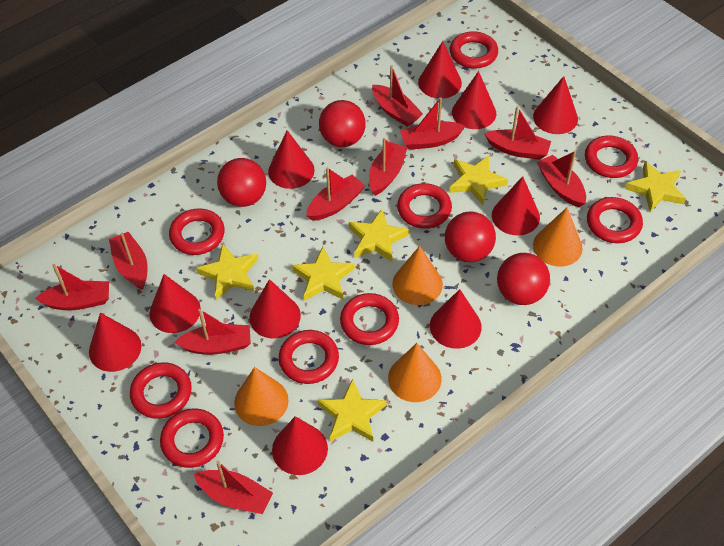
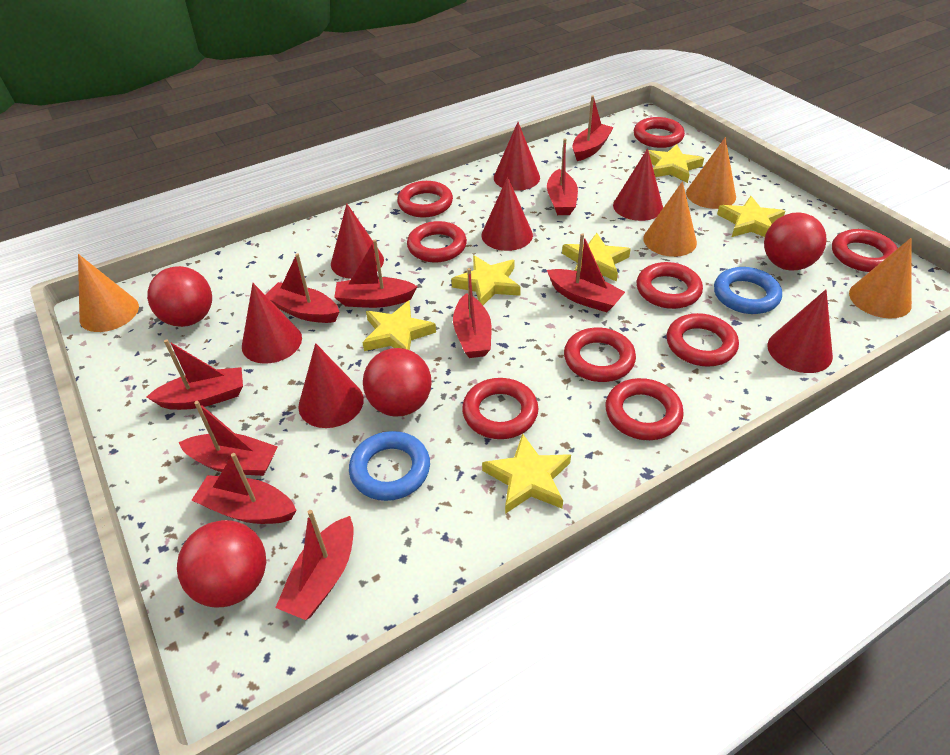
blue ring: none = 0 -> [349,431,430,501] [714,267,782,314] = 2
red cone: [89,313,141,372] [149,274,201,333] [249,279,301,339] [268,130,315,189] [272,416,328,475] [418,41,462,99] [430,289,482,349] [452,71,496,129] [492,176,540,235] [533,76,578,134] = 10 -> [242,283,302,364] [298,343,364,428] [331,204,384,279] [482,177,533,251] [494,122,540,191] [613,148,663,221] [767,290,833,373] = 7

